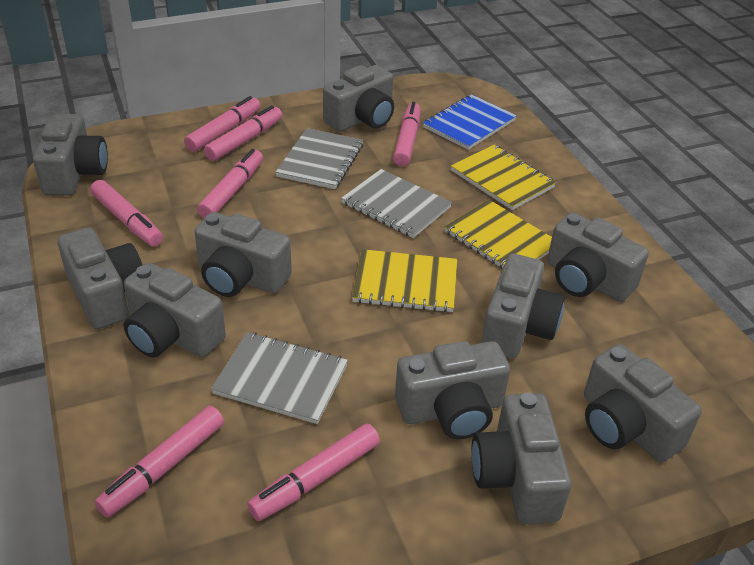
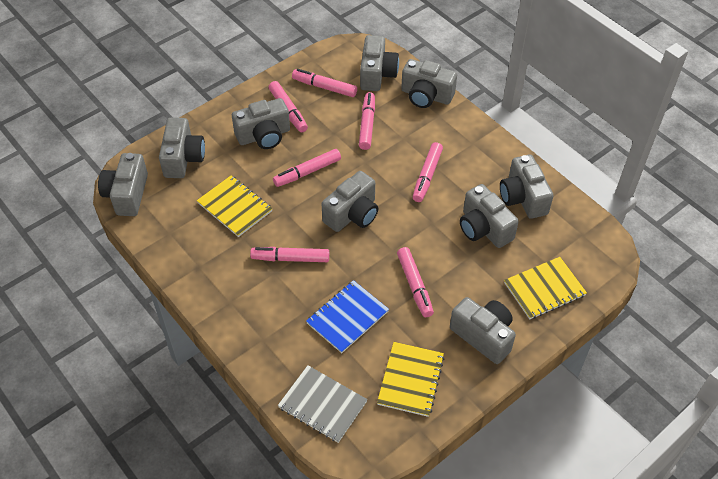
grey camera: [33,114,108,196] [57,227,142,329] [124,263,226,357] [194,212,292,297] [323,65,394,132] [395,341,510,439] [471,393,572,524] [481,254,565,359] [547,212,649,302] [584,344,702,462] = 10 -> [98,153,148,216] [159,118,205,178] [232,98,290,149] [322,171,378,232] [360,35,399,91] [401,59,457,108] [450,297,516,364] [460,184,519,248] [500,154,553,219] = 9
grey notebook: [211,332,348,424] [275,128,363,189] [341,169,452,238] = 3 -> [278,365,368,443] = 1

